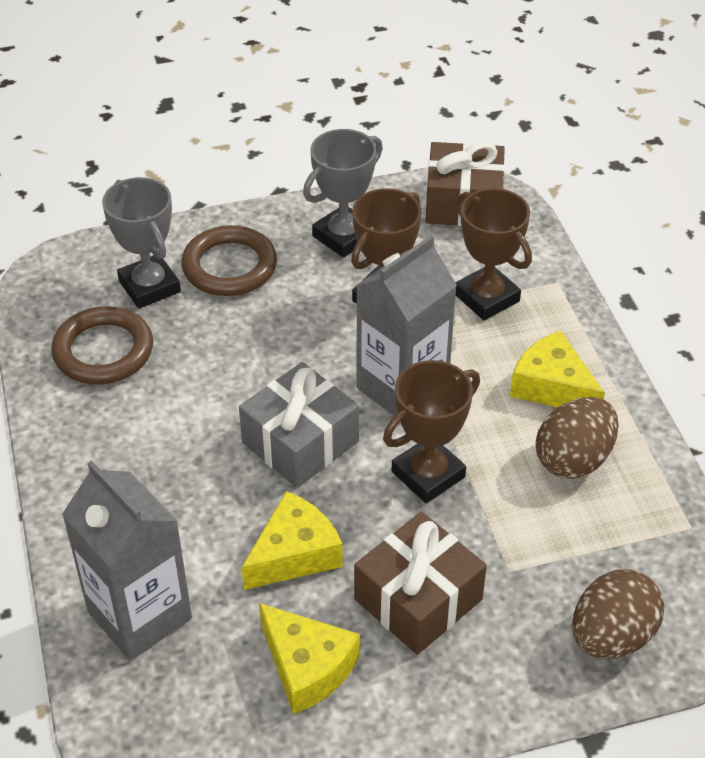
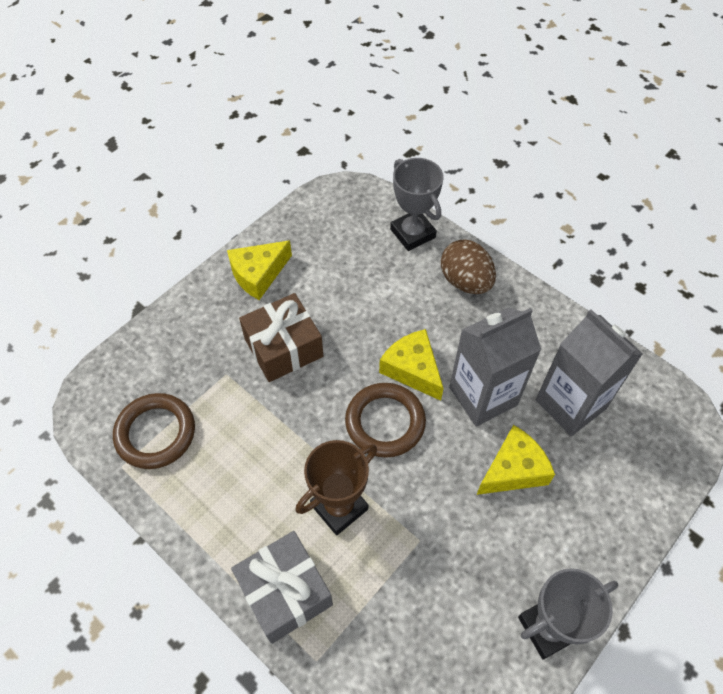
brown egg: [536,397,619,479] [572,569,664,659] = 2 -> [441,239,496,294] = 1
brown gift: [354,512,487,655] [425,142,505,226] = 2 -> [239,293,323,382] = 1
brown trophy: [351,188,421,304] [383,360,480,503] [455,188,532,320] = 3 -> [296,440,377,535] = 1

